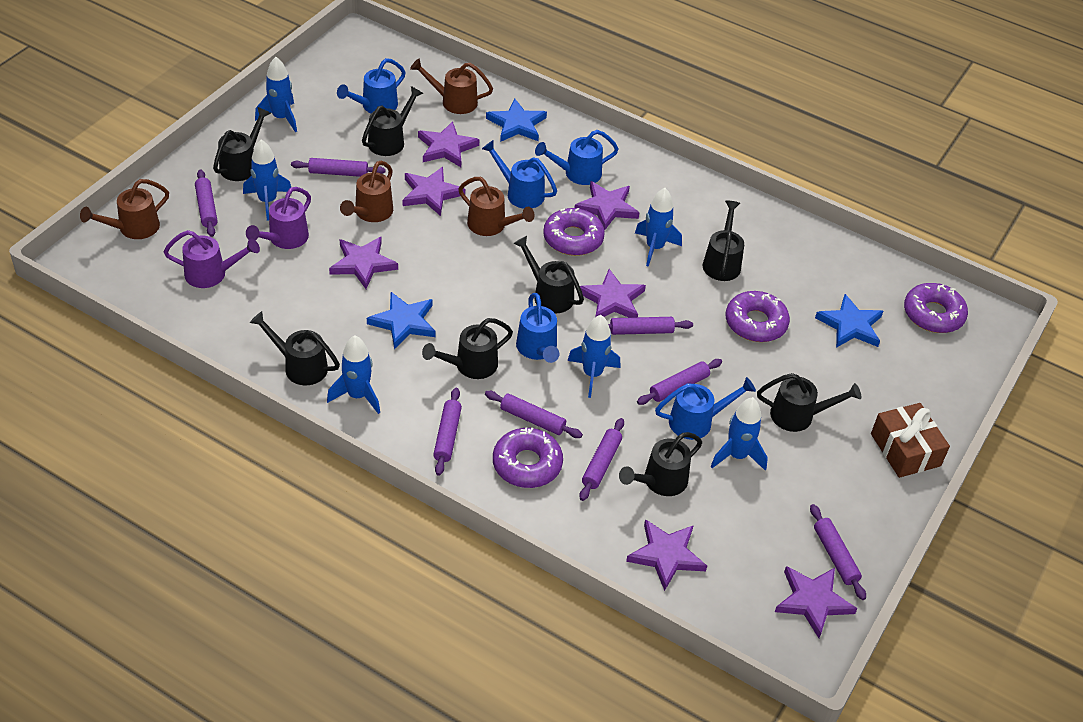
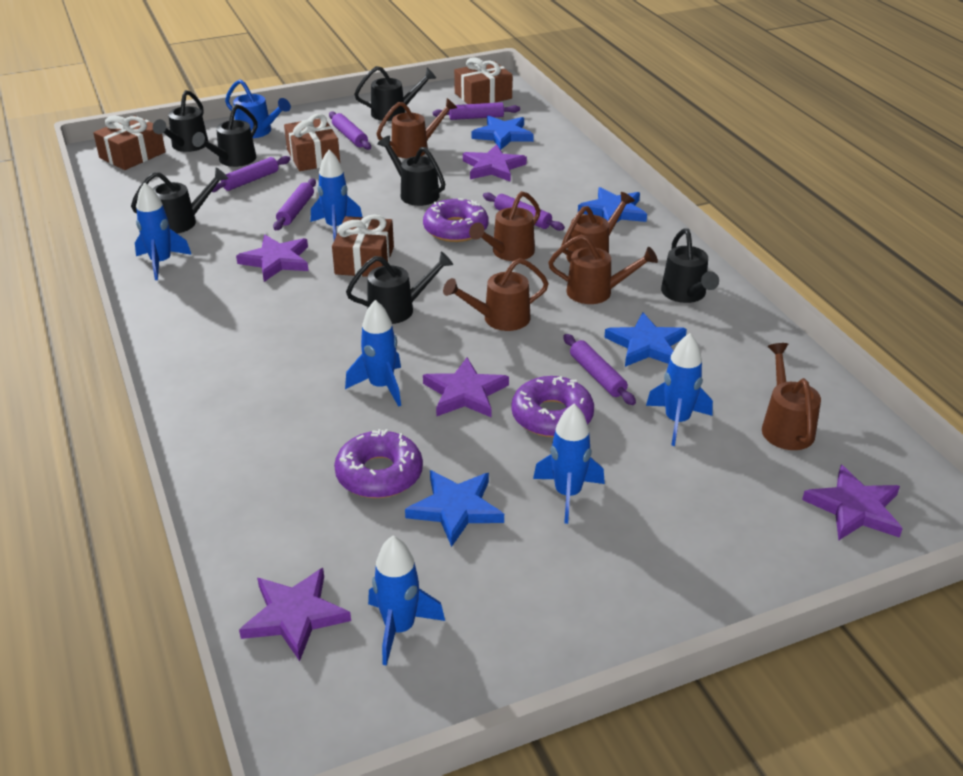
black watering can: [213,107,271,181] [250,311,340,385] [362,86,423,156] [422,318,513,379] [513,236,584,313] [619,432,702,496] [703,201,744,281] [757,373,861,432] = 8 -> [131,168,228,233] [153,90,209,152] [192,104,258,167] [346,252,453,324] [354,66,436,121] [377,135,445,206] [661,228,719,303] = 7
blue star: [367,292,436,349] [486,99,547,142] [815,294,883,348] = 3 -> [405,470,504,547] [472,115,534,150] [578,187,647,223] [604,312,687,367] = 4
blue watering can: [337,58,406,113] [482,140,557,209] [516,293,559,363] [535,130,619,185] [655,377,756,440] = 5 -> [225,79,291,138] = 1
brown gift: [871,403,950,478] = 1 -> [93,115,166,170] [284,114,340,171] [332,214,394,277] [454,57,513,104] = 4
brown watering can: [80,179,169,239] [340,161,393,222] [410,59,493,114] [458,177,535,236] = 4 -> [376,98,457,158] [443,258,549,331] [469,191,540,261] [548,235,658,304] [561,192,635,263] [762,343,821,450] = 6
purple donut: [493,427,563,488] [543,208,605,256] [726,291,790,342] [904,283,968,333] = 4 -> [334,429,423,498] [423,198,489,242] [511,376,594,437] = 3
purple rolling pin: [195,169,218,237] [291,158,386,177] [433,388,462,476] [485,391,583,438] [579,418,624,501] [608,317,693,335] [637,359,722,405] [810,504,866,600] = 8 -> [212,156,290,192] [273,179,316,230] [329,111,371,150] [433,102,520,120] [483,192,565,231] [563,334,636,405] = 6
purple star: [329,237,398,289] [403,167,465,216] [418,121,480,167] [575,181,639,231] [580,269,646,318] [626,519,707,591] [775,566,858,638] = 7 -> [236,235,309,282] [239,568,351,662] [423,358,509,417] [463,144,527,182] [802,465,903,540] = 5
purple watering can: [164,230,260,288] [246,187,311,249] = 2 -> none = 0

